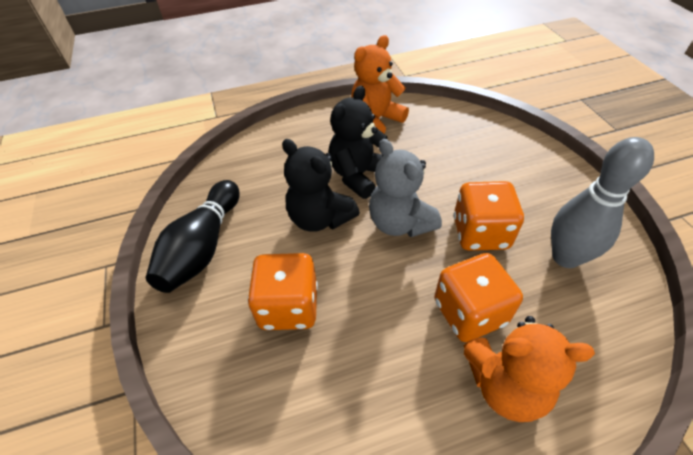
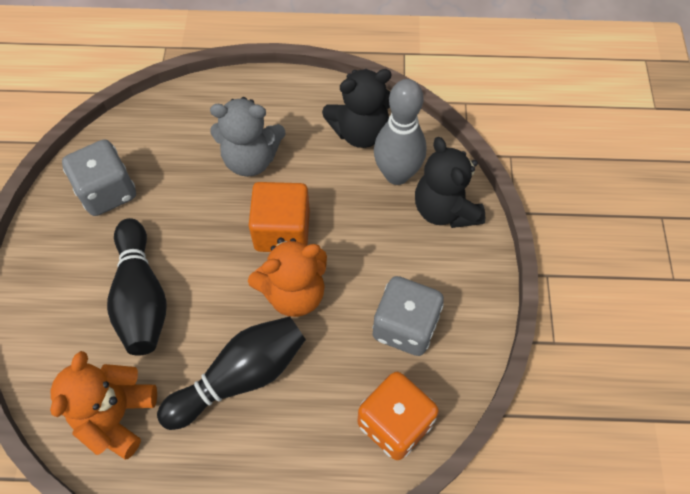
black bowling pin: [146,180,240,293] = 1 -> [107,218,167,356] [157,316,306,430] = 2
grey dice: none = 0 -> [62,139,136,216] [372,276,444,356] = 2
orange cube: none = 0 -> [248,182,310,252] = 1
orange dice: [247,253,318,330] [434,253,523,342] [454,181,524,251] = 3 -> [357,372,439,460] = 1

